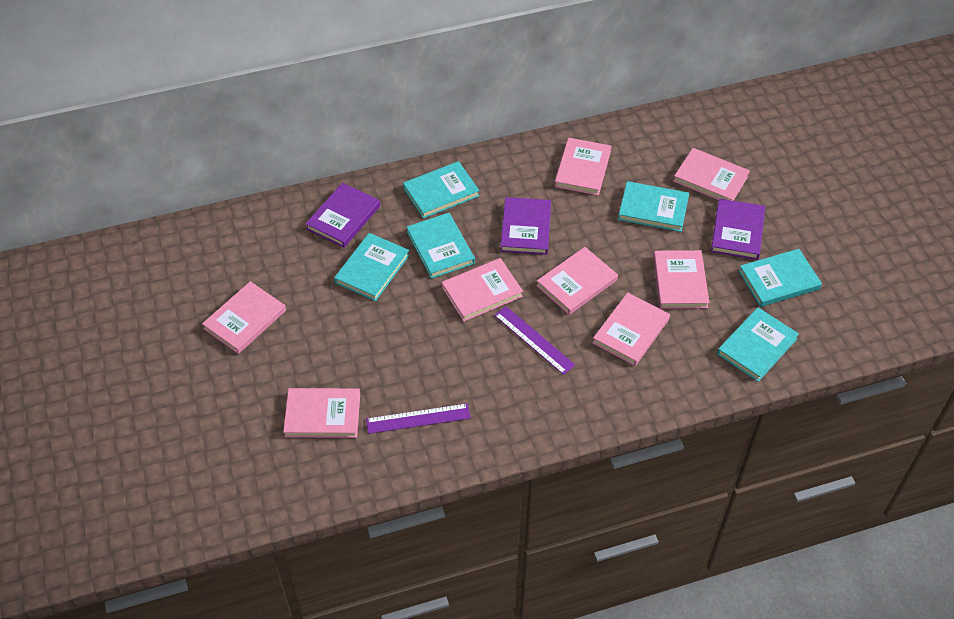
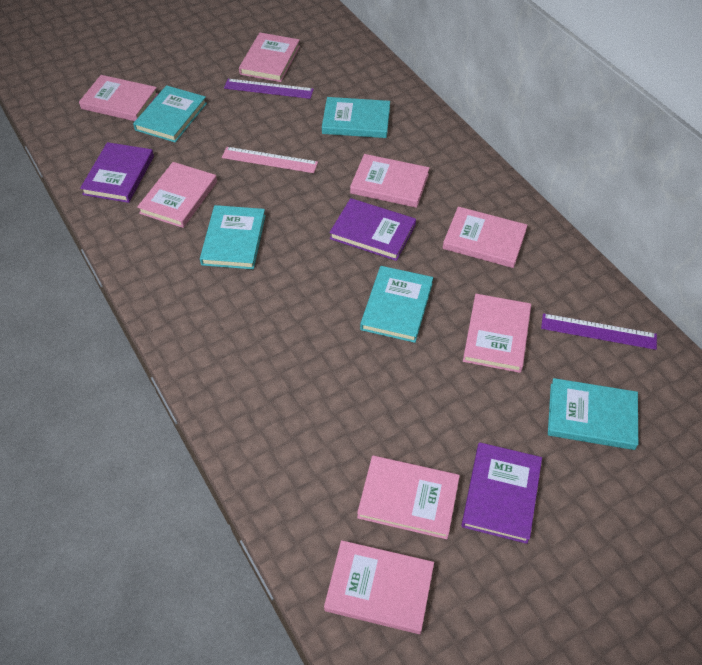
pink ruler: none = 0 -> [222,147,318,173] = 1
turquoise book: [334,233,409,301] [403,161,479,219] [407,213,475,279] [618,181,689,232] [717,308,799,382] [739,249,822,307] = 6 -> [133,85,207,142] [200,205,266,269] [322,97,390,138] [360,266,433,343] [548,378,638,450] = 5

